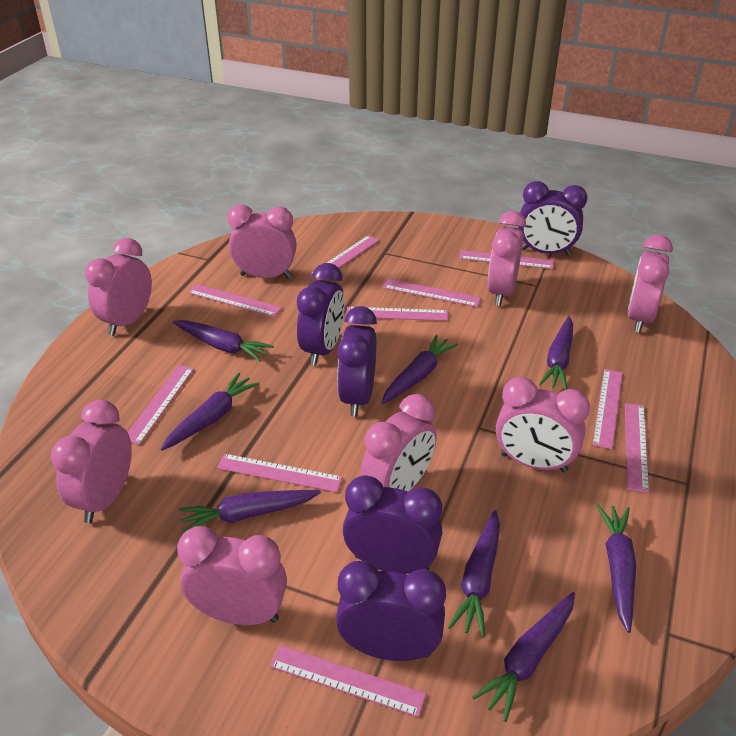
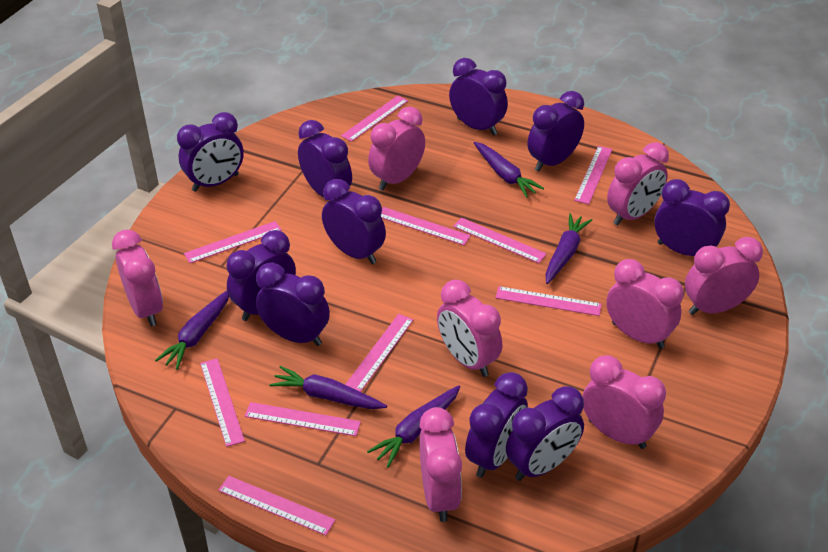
purple carrot: [161,373,259,451] [173,320,274,362] [178,490,321,534] [381,335,458,404] [448,510,500,638] [472,592,575,722] [539,316,573,390] [596,504,636,633] = 8 -> [155,291,229,370] [269,366,387,409] [367,385,460,468] [474,142,544,198] [545,213,592,284] = 5
purple clock: [297,263,345,365] [336,561,446,661] [337,306,377,417] [343,475,442,574] [518,181,588,256] = 5 -> [177,112,244,192] [226,230,296,321] [256,263,330,346] [298,120,352,197] [322,179,386,264] [449,58,508,135] [465,372,528,478] [506,386,584,481] [528,91,584,171] [654,179,730,256] = 10

